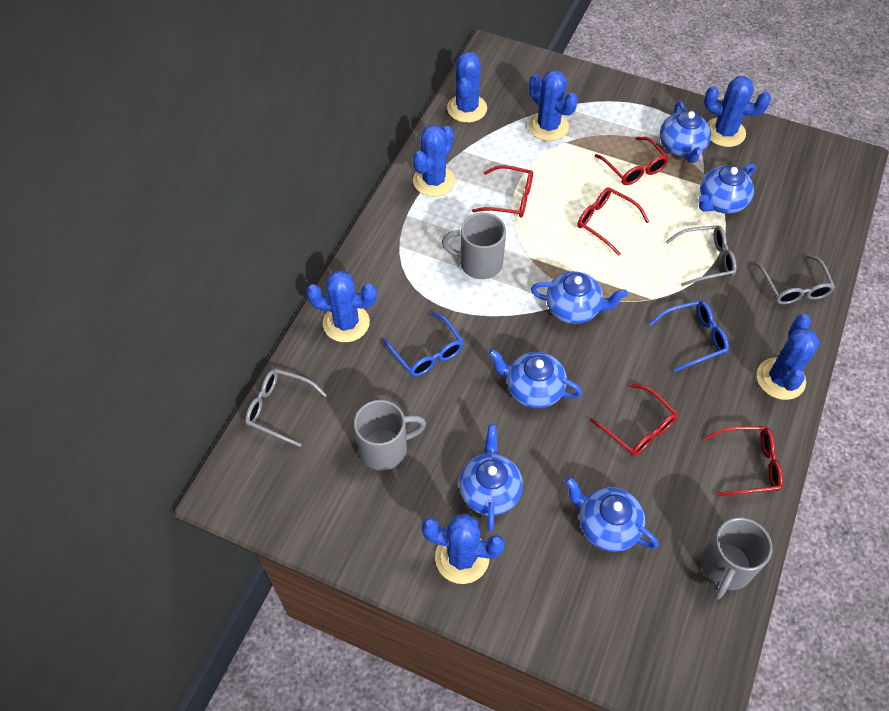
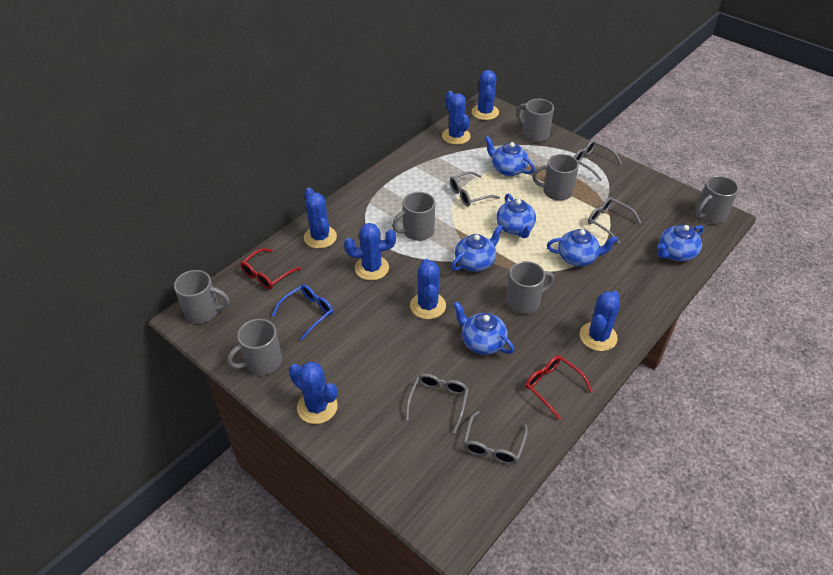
blue glasses: [383,313,463,377] [649,301,729,372] = 2 -> [272,284,333,340] = 1
grey glasses: [245,369,327,447] [665,225,737,286] [755,254,835,305] = 3 -> [405,374,469,433] [450,171,500,206] [463,411,528,465] [574,140,622,181] [588,197,641,244] = 5
grey mug: [354,400,426,470] [442,213,506,279] [701,517,772,600] = 3 -> [174,270,230,323] [227,319,282,375] [392,192,435,241] [506,261,554,314] [517,99,554,142] [532,154,579,201] [696,176,739,224] = 7
red glasses: [472,165,533,218] [577,187,649,256] [589,384,678,456] [595,137,669,185] [704,426,783,497] = 5 -> [240,248,301,290] [525,355,593,420] = 2

